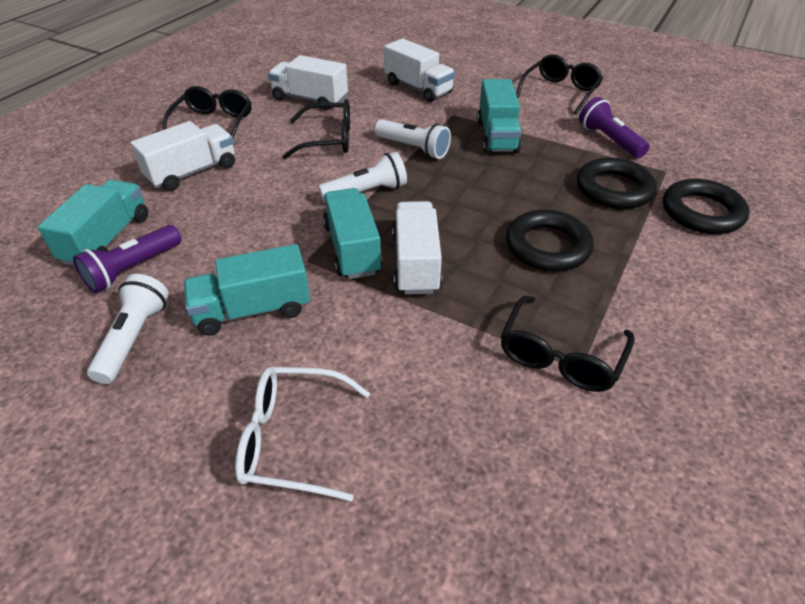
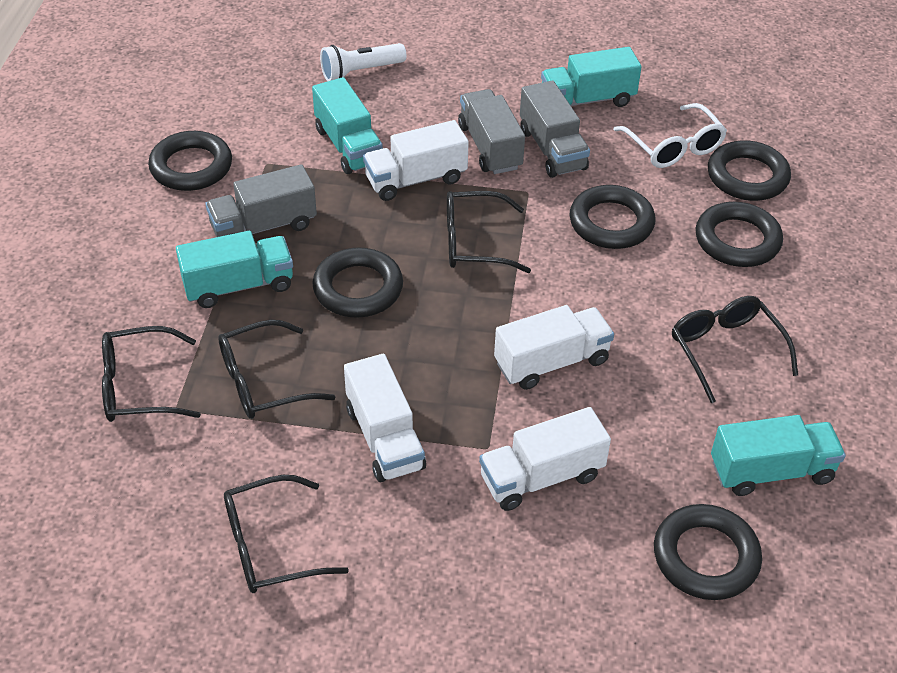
black glasses: [162,86,252,139] [282,99,350,159] [501,296,634,392] [516,54,603,115] = 4 -> [102,326,201,422] [218,320,335,419] [224,475,349,593] [447,191,531,273] [672,296,798,403] = 5
black ring: [506,210,594,272] [577,157,656,209] [663,179,750,234] = 3 -> [148,131,232,191] [312,248,403,318] [569,185,655,249] [654,504,762,600] [696,202,783,267] [708,140,791,201] = 6
grey truck: none = 0 -> [205,164,317,237] [458,89,525,174] [520,81,590,178] = 3
purple flashlight: [73,225,182,293] [579,97,650,158] = 2 -> none = 0
white flashlight: [87,274,169,384] [318,152,407,203] [374,119,451,159] = 3 -> [320,43,407,81] = 1

